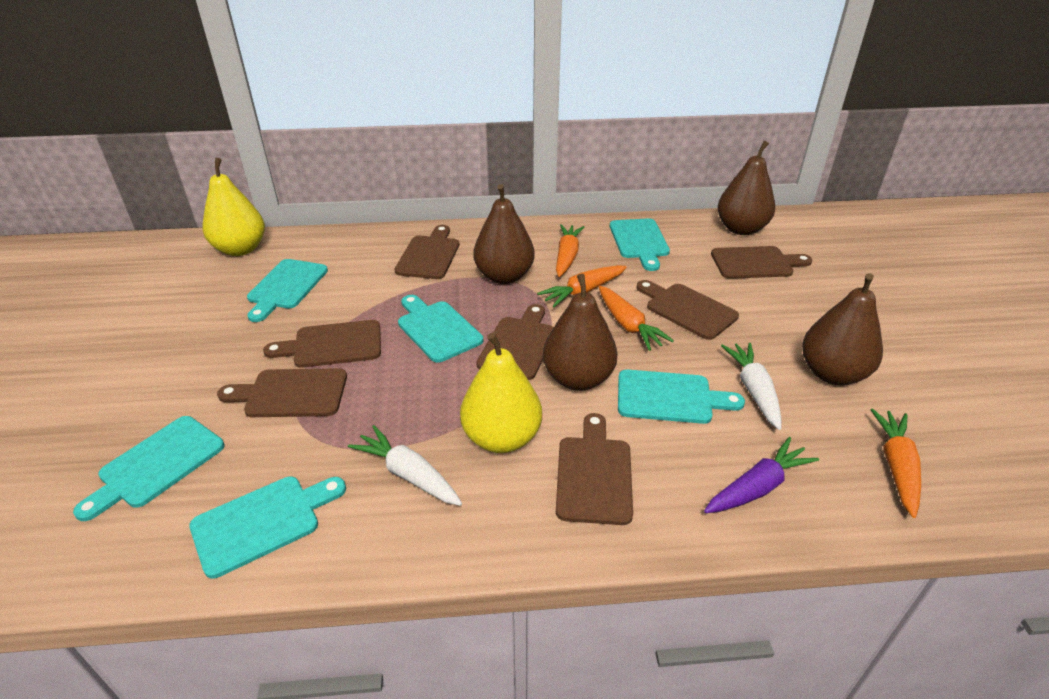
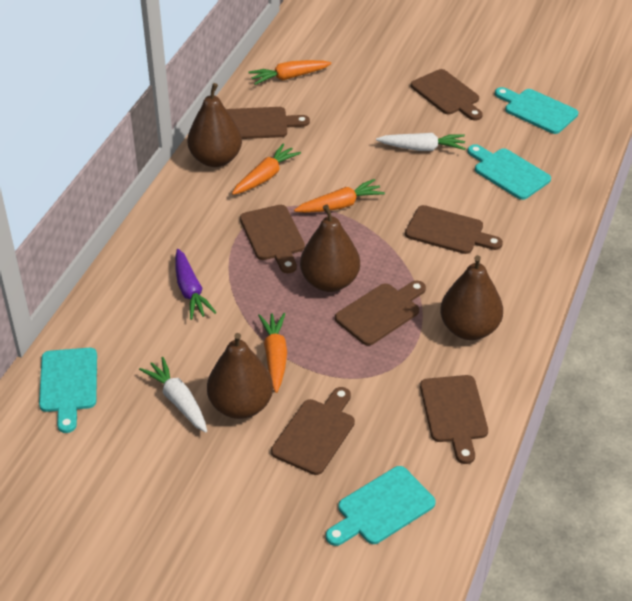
turquoise cutting board: [73,416,224,521] [189,476,346,579] [247,259,328,322] [398,295,483,363] [610,218,670,271] [618,370,745,424] = 6 -> [39,348,97,433] [326,466,436,546] [468,144,551,200] [495,87,578,134] = 4
yellow pear: [203,158,265,256] [460,332,542,453] = 2 -> none = 0

